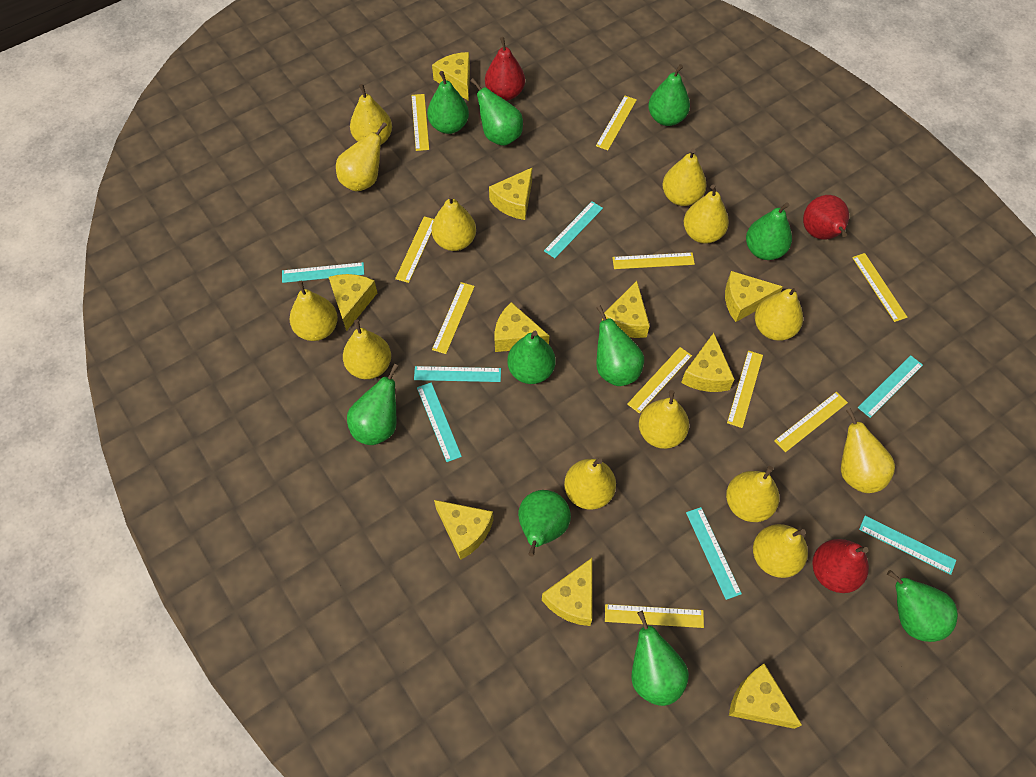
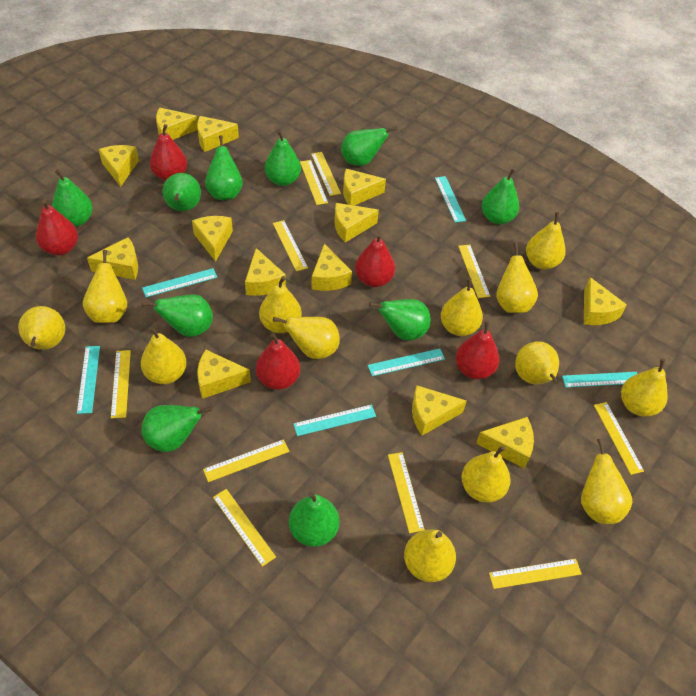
red pear: [485,37,525,101] [803,195,849,240] [812,539,869,593] = 3 -> [36,200,78,255] [150,124,187,181] [256,333,300,390] [355,233,395,287] [456,321,500,379] = 5
turquoise ruler: [282,262,364,283] [414,366,501,382] [417,382,462,462] [544,201,603,258] [686,507,742,600] [858,355,923,418] [859,516,956,575] = 7 -> [77,346,100,414] [142,268,217,297] [293,404,376,436] [368,349,445,376] [435,176,466,223] [562,372,637,388] = 6
yellow cheese: [329,274,377,331] [432,52,470,101] [434,500,493,560] [489,168,532,220] [495,302,549,352] [542,558,592,626] [602,281,650,338] [681,333,734,392] [725,271,783,322] [729,664,802,729] = 10 -> [87,237,138,280] [98,145,139,187] [156,107,198,140] [192,216,233,262] [197,116,239,152] [197,350,251,399] [245,248,286,296] [311,244,352,291] [334,203,379,243] [343,169,386,205] [412,385,467,436] [476,417,534,468] [584,277,627,325] = 13

